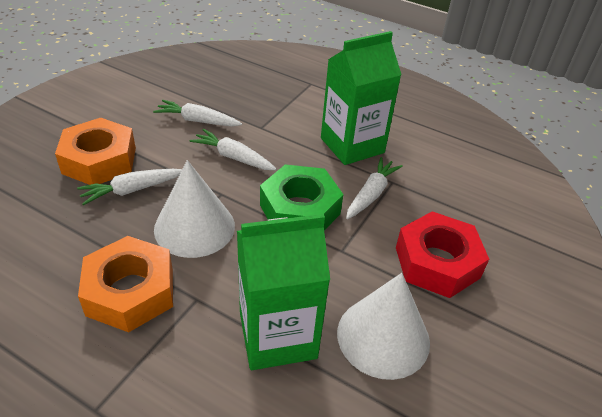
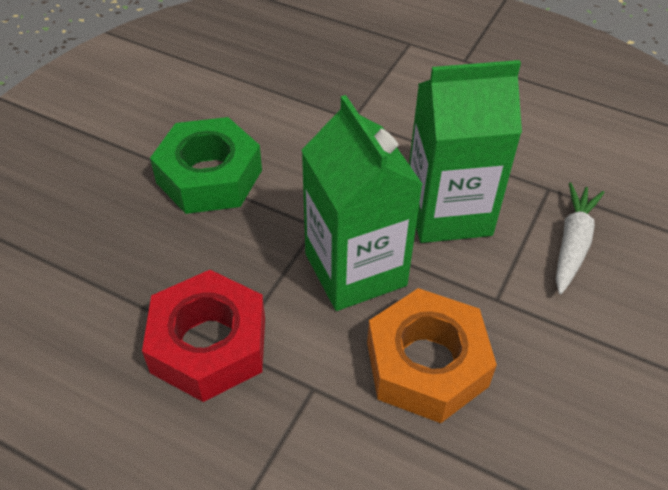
orange nut: [55,118,136,185] [78,236,173,332] = 2 -> [367,288,497,423] = 1
white carrot: [77,169,182,205] [153,100,242,127] [189,129,276,170] [346,157,403,219] = 4 -> [556,183,604,294] = 1
white cone: [154,160,235,258] [337,273,430,380] = 2 -> none = 0

